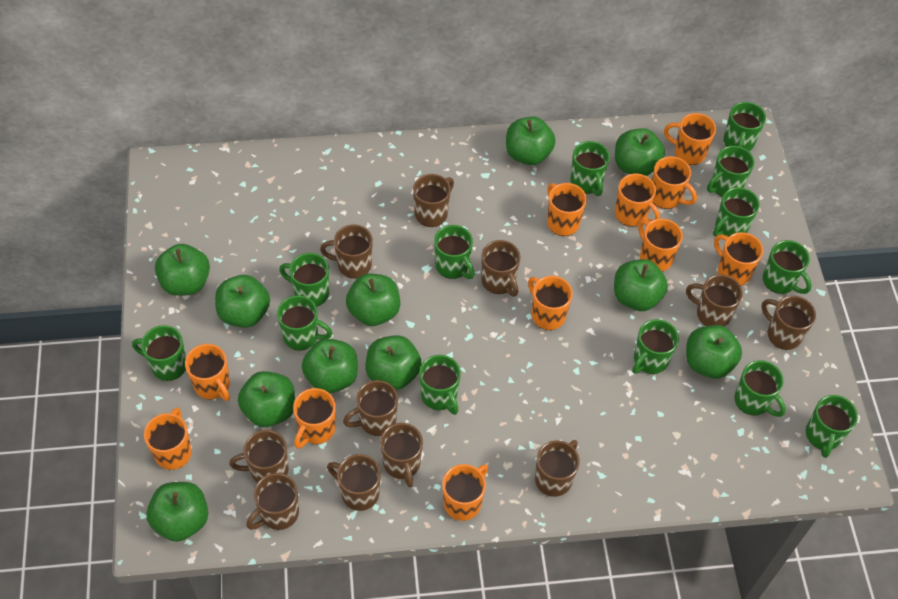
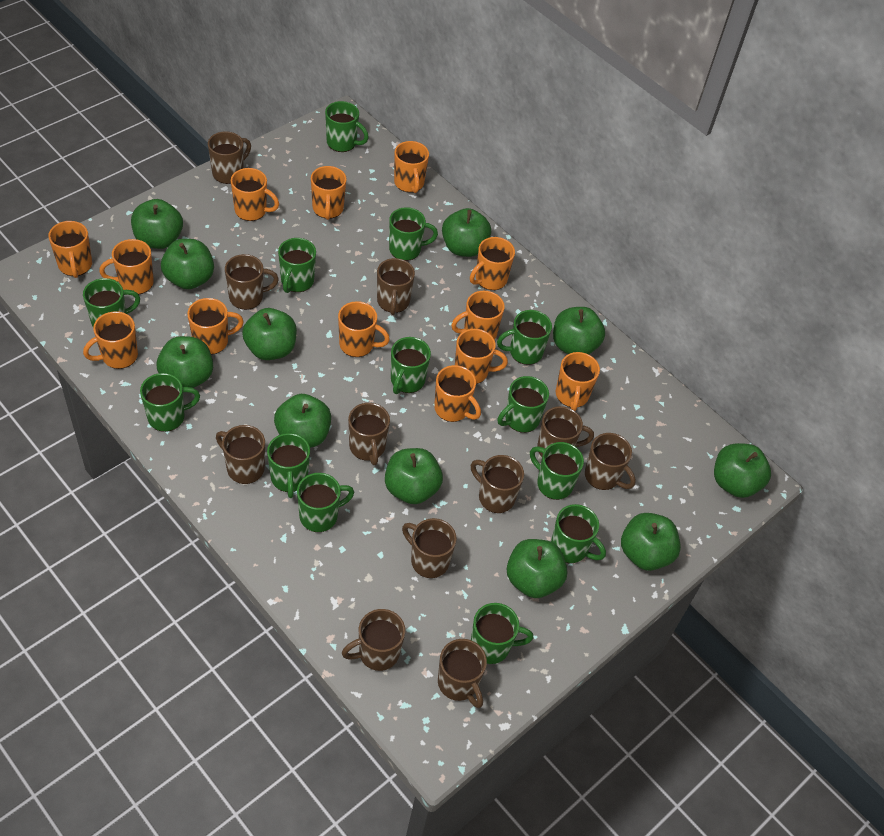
orange mug: [144,408,192,470] [185,344,230,401] [293,388,336,449] [442,464,488,521] [528,276,573,330] [547,183,587,236] [615,174,660,227] [638,219,683,272] [652,156,697,209] [664,113,716,165] [714,232,763,285] = 11 -> [48,221,92,278] [83,311,138,369] [99,239,154,295] [187,298,244,354] [231,168,279,221] [311,166,347,220] [338,301,390,357] [394,141,429,193] [434,365,481,422] [451,291,505,340] [455,329,508,384] [470,237,515,290] [556,352,600,411] = 13

